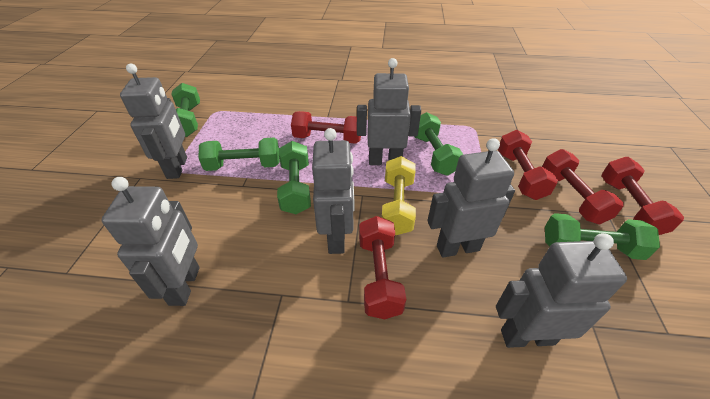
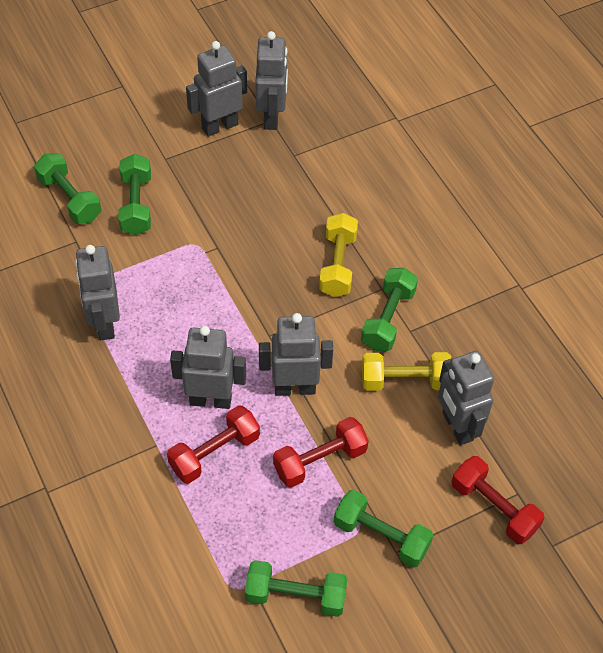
red dumbbell: [291,111,361,144] [359,216,406,319] [498,130,558,200] [542,149,624,225] [601,157,684,235] = 5 -> [167,405,260,483] [273,417,369,488] [452,456,545,544] = 3
yellow dumbbell: [382,156,416,235] = 1 -> [319,213,358,297] [362,352,451,391] = 2

